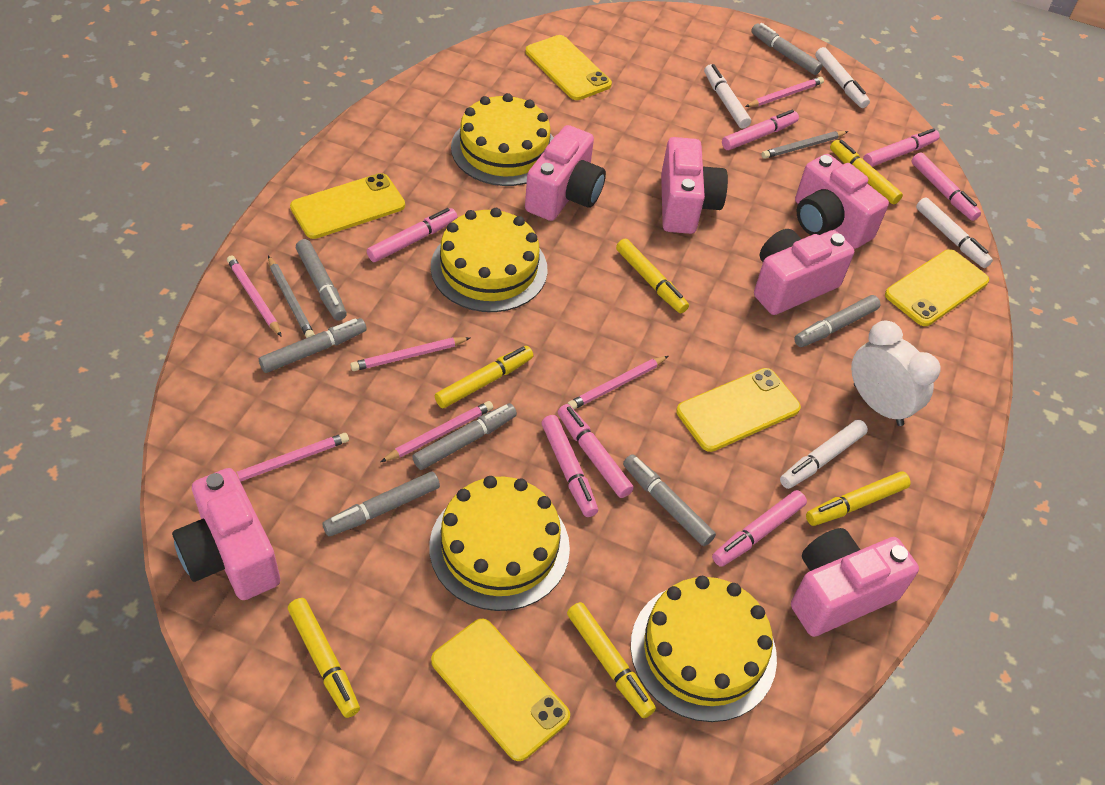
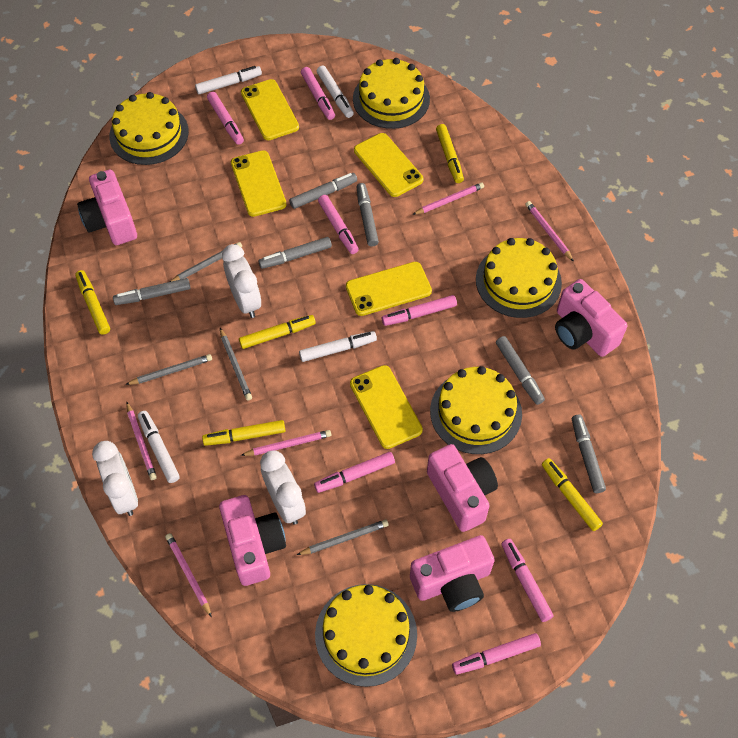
grey marker: [259,318,367,373] [296,239,347,321] [323,472,440,536] [412,403,517,470] [623,454,716,546] [751,23,823,75] [794,295,881,347] = 7 -> [113,278,191,305] [258,237,332,269] [289,173,357,209] [356,183,379,246] [496,336,545,405] [572,414,606,493] = 6
grey pencil: [268,256,315,338] [762,131,848,159] = 2 -> [125,354,212,385] [170,242,242,282] [220,328,252,400] [297,520,389,555] = 4
pink camera: [172,468,280,600] [525,125,606,221] [661,137,728,234] [754,229,854,315] [791,528,919,637] [795,154,889,249] = 6 -> [77,170,137,245] [219,495,286,586] [410,535,495,612] [427,444,498,532] [555,279,627,357] = 5
pink pencil: [227,255,282,337] [236,433,349,482] [350,337,470,371] [380,401,493,462] [567,356,668,409] [745,77,824,107] = 6 -> [126,402,157,480] [165,533,212,617] [241,430,331,456] [412,183,484,215] [526,201,574,262] = 5
white clock: [851,320,941,426] = 1 -> [92,441,138,516] [222,244,261,318] [260,450,306,525] = 3
yellow cake: [429,476,570,611] [431,208,548,312] [451,93,554,186] [631,576,777,722] = 4 -> [109,92,189,165] [315,584,417,687] [353,58,430,129] [430,366,522,454] [476,238,562,318] = 5
yellow marker: [288,598,360,718] [435,346,533,408] [567,602,656,718] [616,239,689,313] [806,471,911,526] [830,140,903,204] = 6 -> [75,270,110,335] [202,420,286,446] [239,315,316,349] [436,124,464,183] [542,458,603,531] = 5

